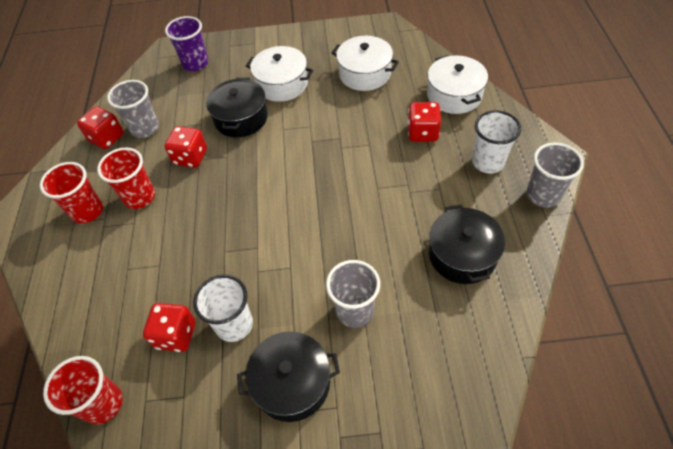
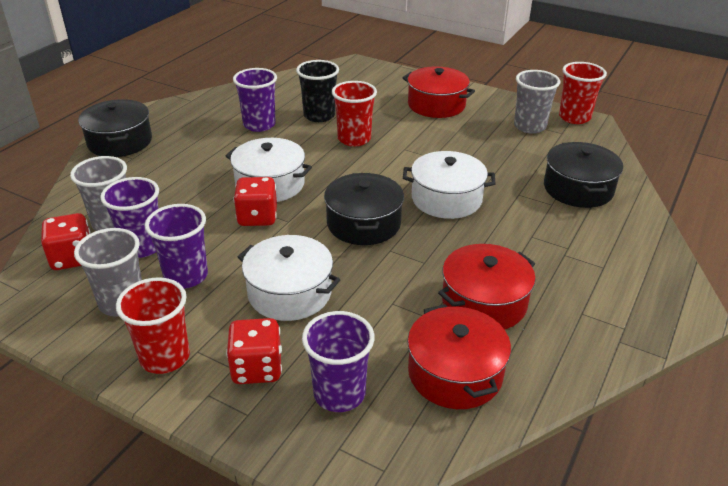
black cup: none = 0 -> [296,60,339,122] = 1
purple cup: [165,16,209,71] = 1 -> [100,177,159,258] [145,204,208,288] [233,68,277,132] [302,311,375,412] = 4
red dice: [77,106,124,149] [143,303,195,352] [165,126,207,168] [407,102,441,142] = 4 -> [41,213,91,270] [226,318,282,384] [233,177,277,226] = 3
red pot: none = 0 -> [403,66,475,118] [407,304,511,409] [438,244,535,330] = 3
white cup: [193,275,253,342] [472,110,521,174] = 2 -> none = 0

